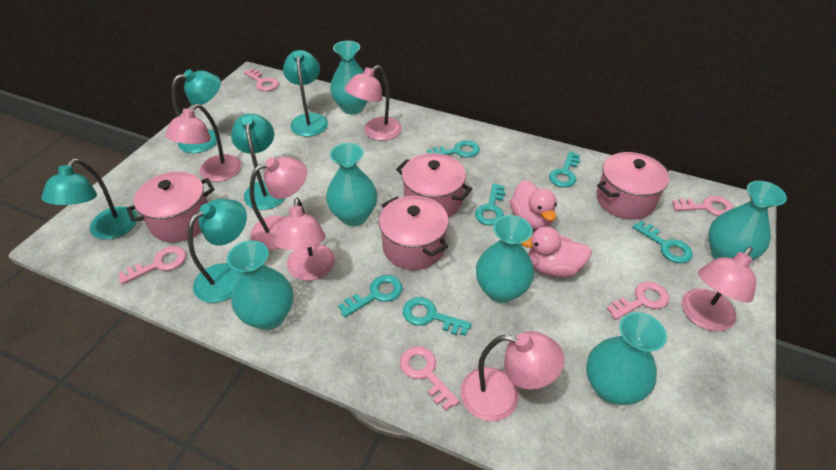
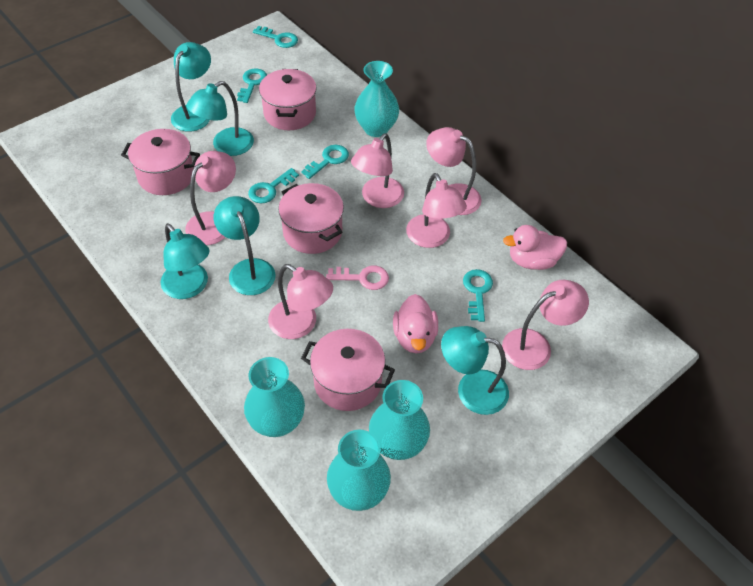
pink key: [118,246,186,284] [244,69,279,91] [400,346,460,411] [607,282,669,320] [672,196,733,216] = 5 -> [326,266,389,290] = 1
turquoise key: [338,275,402,317] [403,297,472,336] [427,140,480,158] [475,183,506,226] [549,151,580,188] [633,220,693,263] = 6 -> [237,69,267,103] [248,168,299,203] [253,26,298,48] [301,145,349,179] [463,269,493,322] = 5
turquoise vase: [227,241,293,330] [326,143,377,226] [330,41,368,114] [476,215,534,303] [586,312,667,405] [708,181,787,261] = 6 -> [244,357,305,437] [327,430,391,511] [354,61,399,137] [369,380,430,460] = 4

